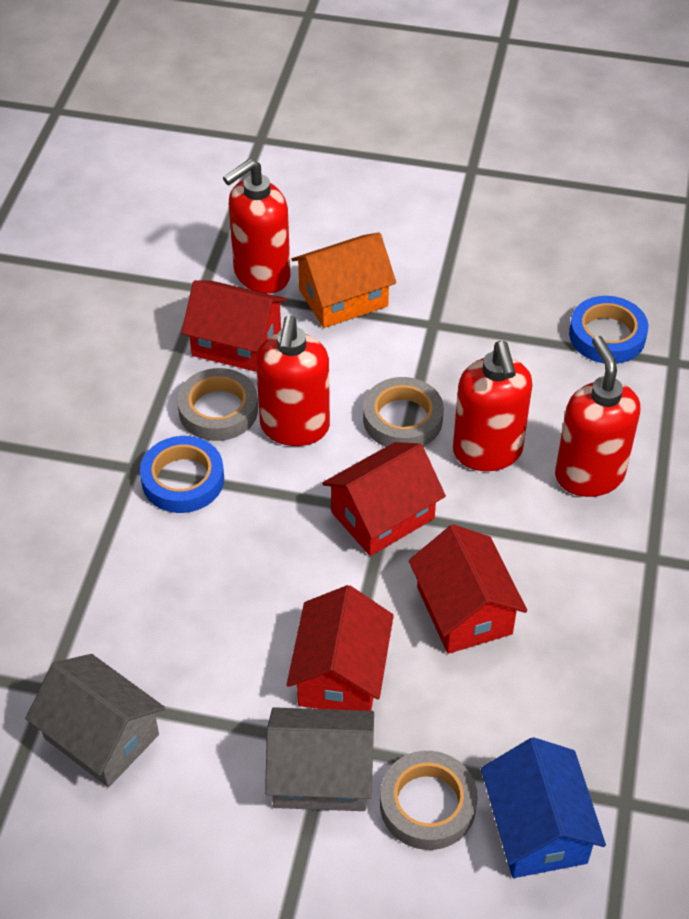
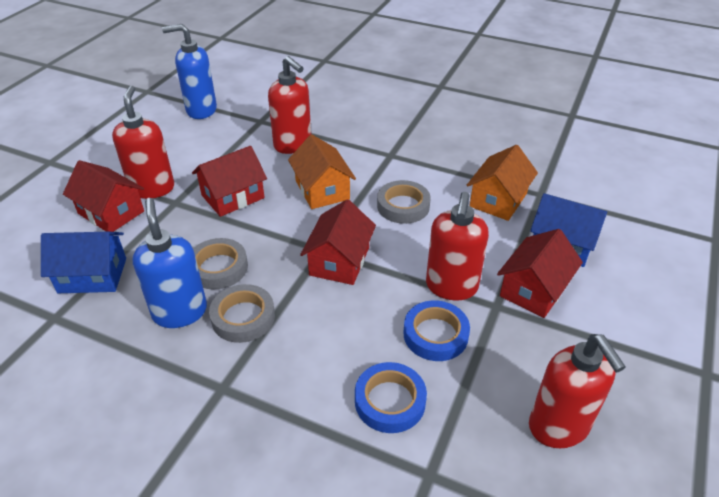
blue house: [481,737,606,878] = 1 -> [41,232,126,293] [530,193,607,267] = 2
blue soap dispenser: none = 0 -> [133,198,207,328] [162,24,217,119] = 2
grey house: [26,654,165,787] [265,707,374,811] = 2 -> none = 0
orange house: [291,233,396,328] = 1 -> [288,134,356,209] [466,145,538,221] = 2

